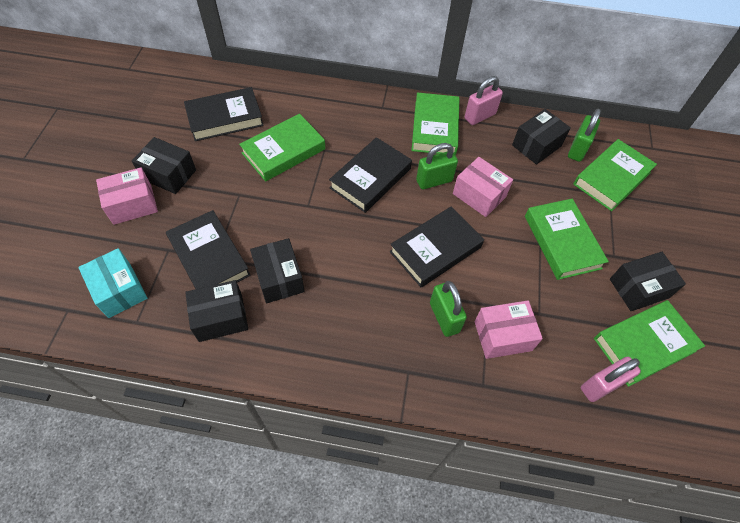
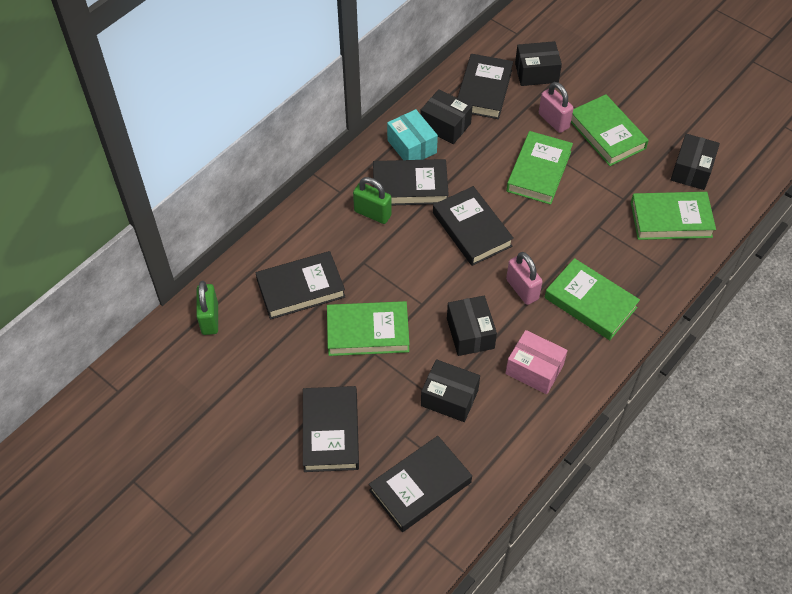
black book: [166,210,251,289] [184,87,264,141] [329,137,412,213] [390,206,484,287] = 4 -> [256,251,346,319] [303,386,359,472] [369,436,472,532] [373,159,449,205] [433,186,514,266] [457,54,513,119] = 6
green padlock: [416,143,458,190] [430,281,467,337] [568,109,601,162] = 3 -> [196,281,218,335] [353,177,392,224] = 2
pink box: [96,167,158,225] [453,157,513,217] [474,301,543,359] = 3 -> [505,330,568,394] = 1

